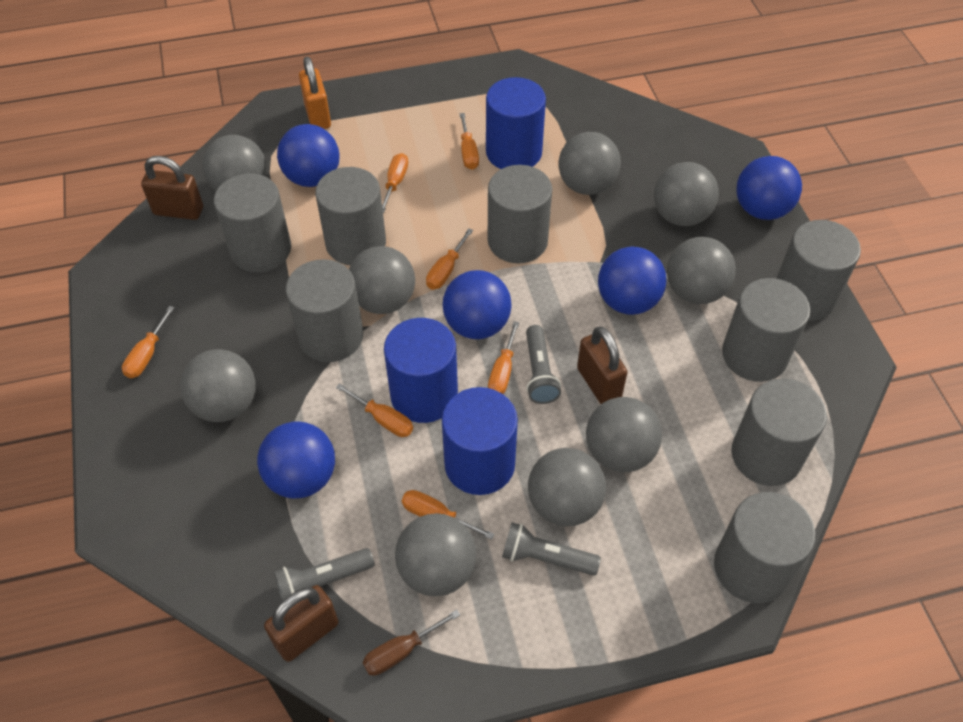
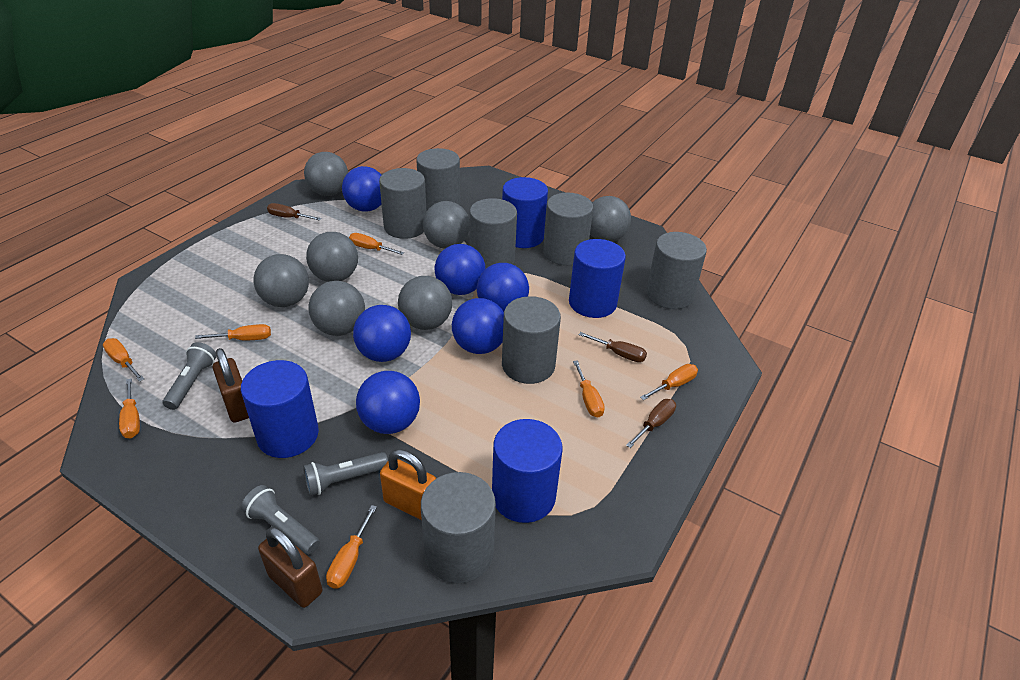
blue ball: [257,421,335,499] [277,124,340,187] [443,270,512,339] [598,247,667,315] [736,156,802,220] = 5 -> [342,166,381,212] [353,305,411,362] [356,371,420,434] [435,244,485,295] [452,298,504,354] [477,263,529,312] = 6
blue cylinder: [384,318,458,423] [442,387,518,495] [486,77,546,169] = 3 -> [241,360,319,458] [492,419,562,523] [502,177,548,248] [569,239,626,318] = 4
brown padlock: [141,156,203,220] [264,585,339,662] [577,326,628,404] = 3 -> [213,348,249,423] [258,527,322,608] = 2
brown screwdriver: [362,609,460,676] = 1 -> [267,203,322,221] [579,332,647,362] [626,399,676,448] = 3
grey ball: [180,349,256,422] [202,135,267,191] [349,246,415,314] [395,513,476,596] [528,448,606,526] [559,132,621,195] [586,397,662,472] [654,162,719,226] [667,237,736,304] = 9 -> [254,254,309,307] [304,152,348,196] [306,232,358,282] [308,281,365,336] [398,276,452,330] [423,201,470,249] [590,196,631,242] = 7
grey cylinder: [214,173,291,272] [286,259,363,362] [315,167,386,265] [488,165,552,263] [714,492,816,603] [722,278,810,382] [731,379,827,486] [776,220,861,321] = 8 -> [379,168,427,239] [416,148,460,211] [421,472,496,583] [470,198,517,269] [502,296,561,384] [543,193,593,265] [646,232,707,309] = 7

